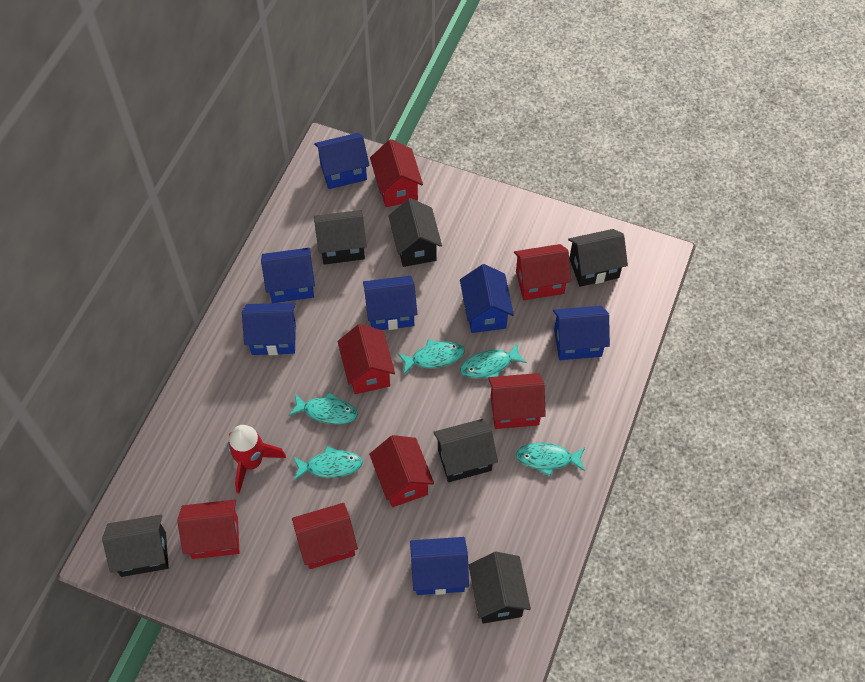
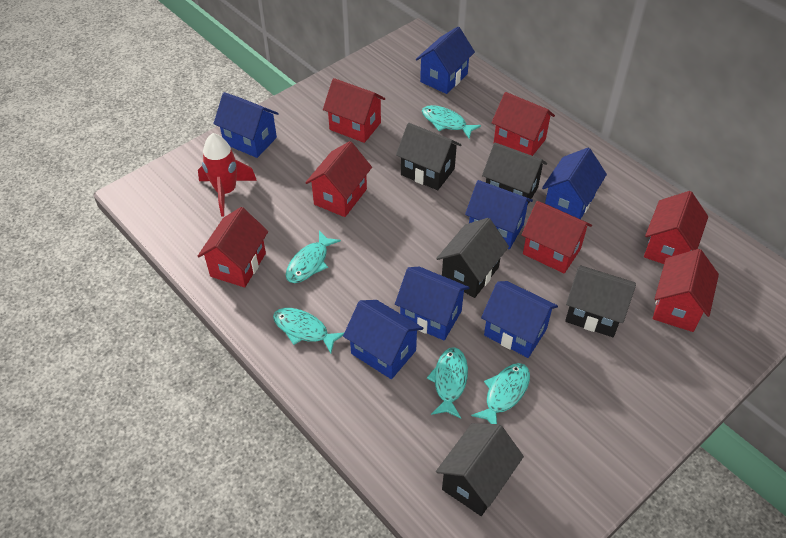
black house: [102,515,169,577] [314,210,367,265] [388,198,442,267] [433,419,498,482] [469,552,531,624] [568,229,628,287] = 6 -> [396,123,461,190] [436,218,509,298] [436,423,524,516] [482,142,547,204] [565,265,636,337] = 5

